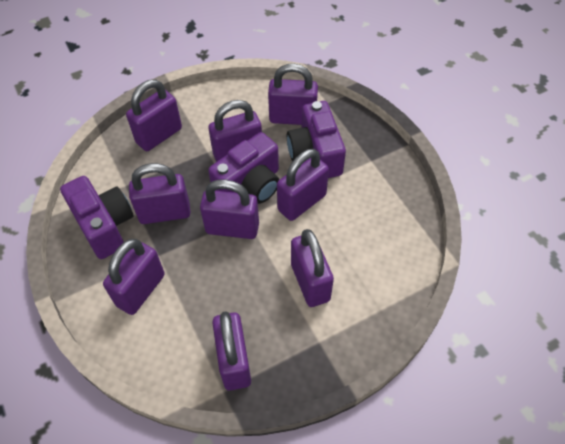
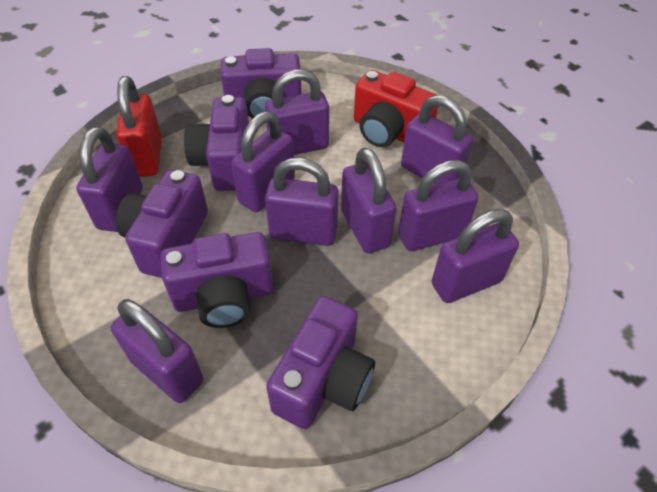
purple camera: [60,176,134,259] [208,132,279,204] [287,101,346,178] = 3 -> [116,170,208,278] [161,232,274,328] [184,95,249,191] [221,48,302,119] [266,296,375,429] = 5
red camera: none = 0 -> [354,70,438,147] = 1
red padlock: none = 0 -> [116,76,162,177] = 1

